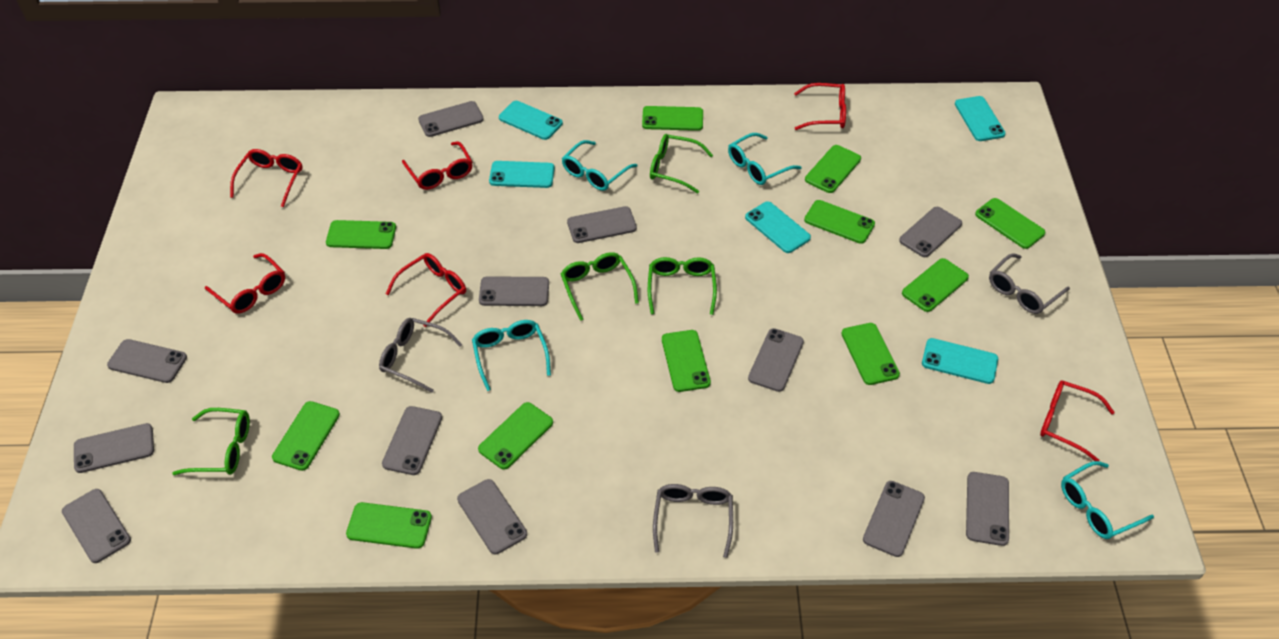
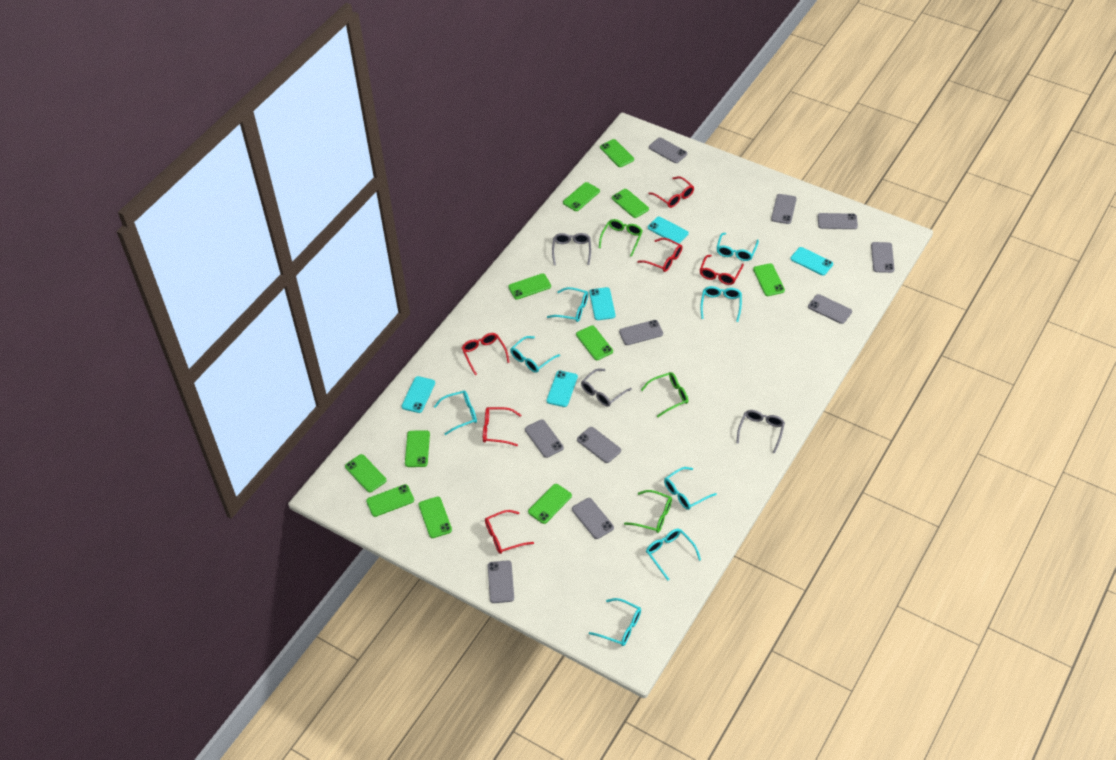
green glasses: [172,408,250,475] [561,252,639,321] [648,257,717,315] [650,134,713,194] = 4 -> [599,219,643,257] [624,490,672,533] [641,372,688,417] = 3
grey phone: [62,489,131,563] [74,423,154,473] [107,339,187,383] [382,406,442,475] [418,101,484,137] [457,479,527,554] [479,276,549,306] [567,206,637,243] [748,328,804,392] [863,481,925,557] [899,207,962,257] [966,472,1009,546] = 12 -> [488,560,514,603] [525,419,564,458] [572,498,614,539] [577,427,621,463] [619,320,663,345] [649,137,687,163] [771,194,797,224] [808,294,852,324] [818,213,858,229] [871,242,894,273] = 10
turquoise glasses: [472,320,551,391] [562,140,637,191] [728,133,802,185] [1061,461,1154,539] = 4 -> [434,391,477,435] [510,336,560,373] [547,287,588,322] [589,598,641,646] [646,529,701,580] [664,467,717,510] [701,286,742,322] [716,233,759,261] = 8

